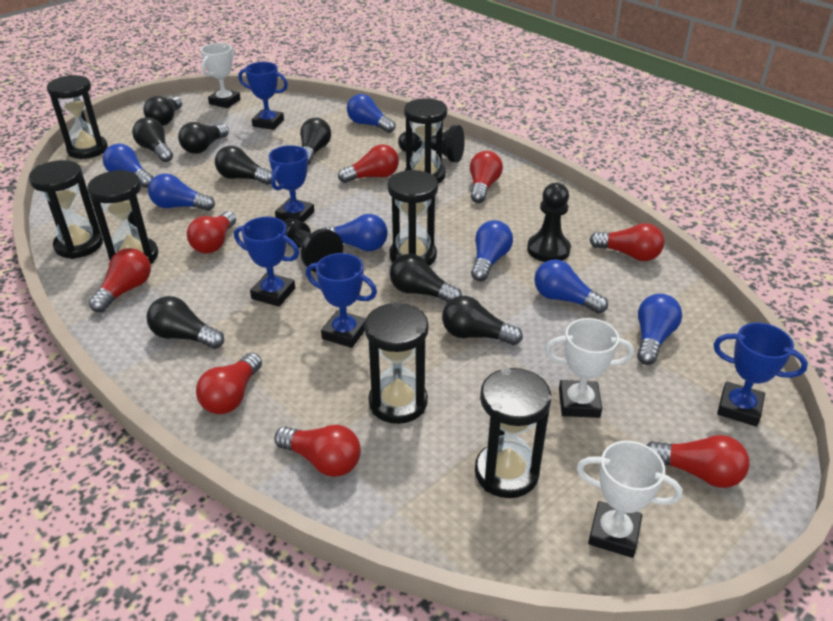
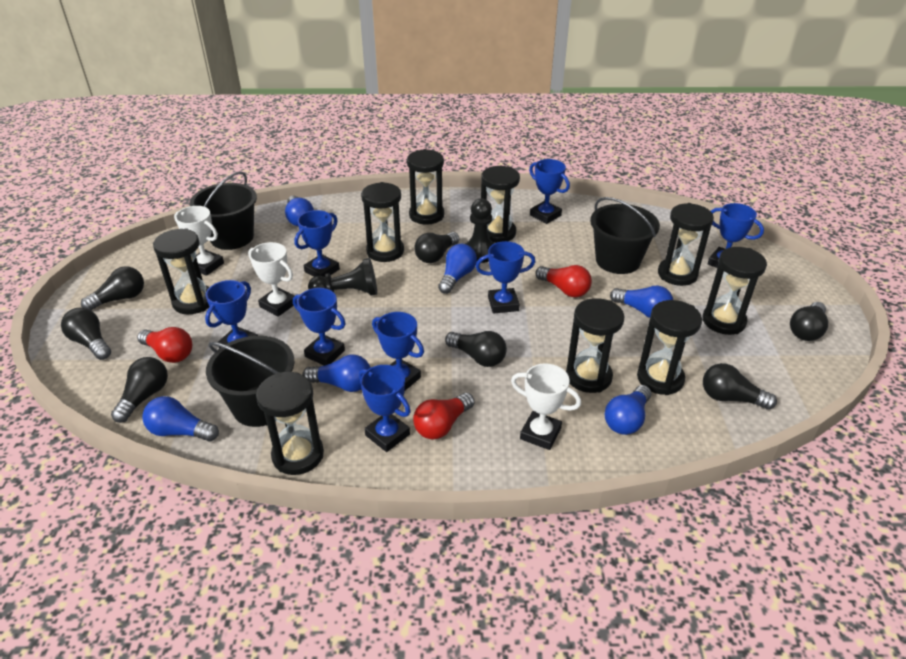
black bucket: none = 0 -> [189,171,257,250] [206,336,295,427] [590,197,660,274] = 3
black hourglass: [29,160,103,259] [47,75,108,159] [87,170,158,264] [364,302,429,424] [388,170,438,266] [404,98,447,184] [475,368,551,498] = 7 -> [153,229,210,314] [256,372,324,475] [361,182,404,262] [407,149,444,225] [481,166,520,243] [566,298,625,393] [637,300,702,395] [658,203,714,286] [702,247,767,335] = 9
black light bulb: [132,117,173,162] [143,96,182,126] [147,296,224,349] [178,122,229,154] [215,146,273,185] [300,118,331,165] [390,254,462,302] [442,296,523,345] = 8 -> [61,308,111,360] [81,266,144,310] [111,357,168,423] [414,232,459,263] [445,331,507,367] [703,363,777,410] [790,302,828,341] = 7
black pawn: [284,218,343,272] [398,125,465,162] [527,183,571,262] = 3 -> [308,258,377,296] [465,198,495,263] = 2
blue light bulb: [103,144,154,188] [148,174,215,211] [322,214,388,251] [347,94,395,133] [471,220,513,281] [534,259,608,314] [637,294,682,365] = 7 -> [142,396,219,442] [285,196,314,226] [302,355,371,392] [438,244,477,294] [605,385,651,435] [610,286,673,318] = 6
blue trophy: [234,217,299,307] [238,62,288,130] [269,145,314,223] [306,253,377,348] [713,323,808,427] = 5 -> [205,280,258,349] [293,288,346,366] [294,210,340,277] [359,365,411,452] [372,312,424,391] [476,241,535,313] [529,159,570,224] [708,203,764,268] = 8
red light bulb: [89,248,151,312] [187,211,236,254] [196,352,262,414] [275,425,361,477] [338,144,399,183] [470,151,503,203] [589,223,664,261] [647,435,750,488] = 8 -> [137,327,192,363] [413,393,475,439] [535,265,592,297] = 3

